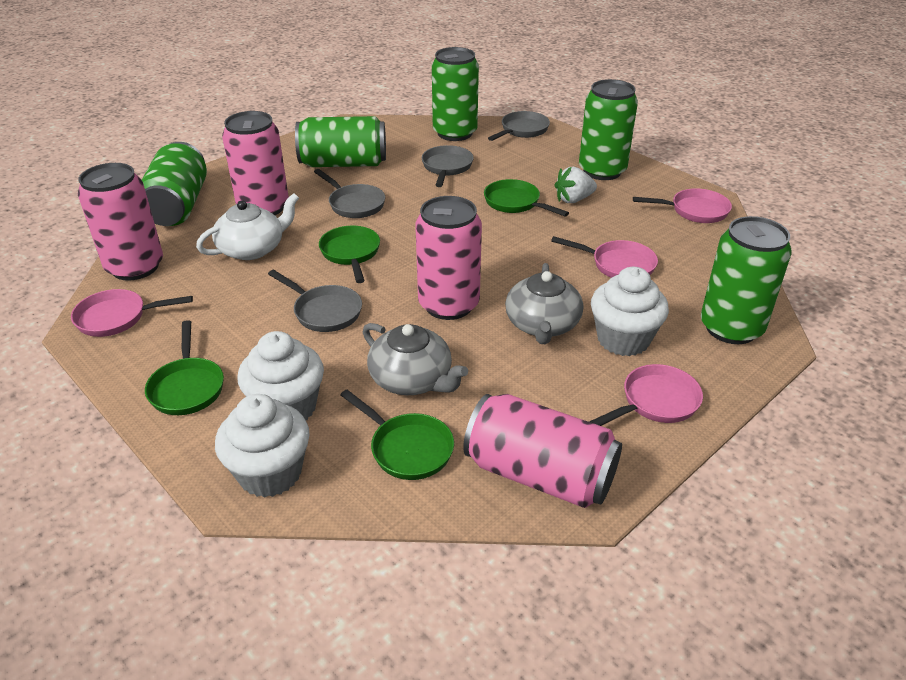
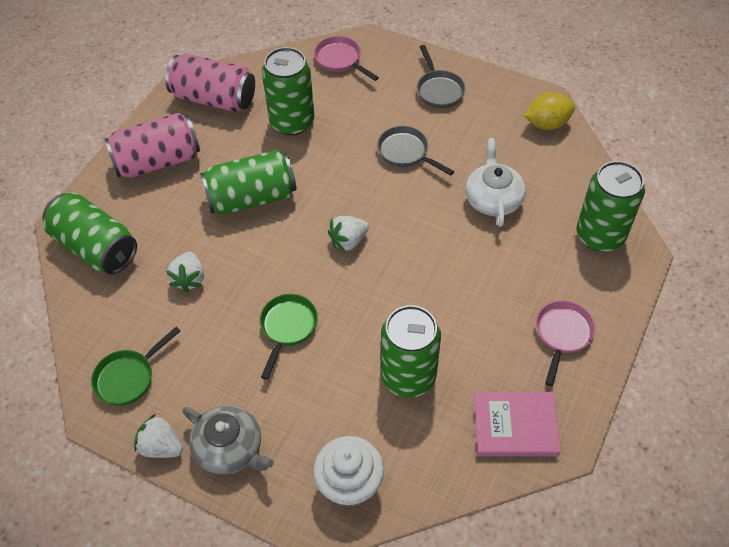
green pan: [145,320,224,415] [319,226,380,283] [341,390,454,480] [484,179,569,217] = 4 -> [91,327,181,406] [260,294,318,380] = 2
grey pan: [268,270,362,332] [314,169,385,218] [422,145,474,187] [488,111,550,141] = 4 -> [377,126,454,176] [417,45,465,108] = 2
grey teapot: [363,323,468,395] [505,263,583,344] = 2 -> [183,405,274,475] = 1
pink book: none = 0 -> [473,392,561,456] = 1
pink can: [78,163,163,281] [222,111,289,215] [415,196,482,320] [463,394,622,508] = 4 -> [105,113,200,178] [165,54,255,112] = 2
pink pan: [71,289,193,337] [551,236,658,278] [590,364,703,426] [633,188,732,223] = 4 -> [314,36,379,81] [536,300,595,386] = 2
white cupcake: [215,394,310,498] [238,331,324,420] [591,267,669,356] = 3 -> [313,436,384,507] = 1
white strawberry: [554,167,597,203] = 1 -> [134,414,183,458] [166,252,204,292] [328,216,369,252] = 3
yellow lemon: none = 0 -> [524,92,575,130] = 1

